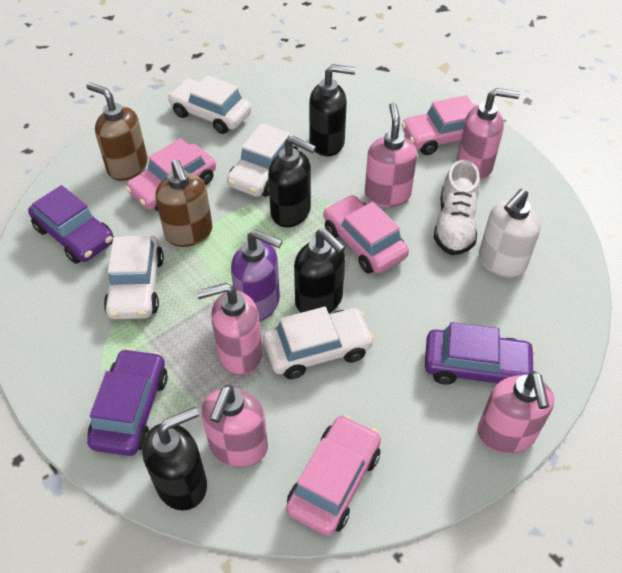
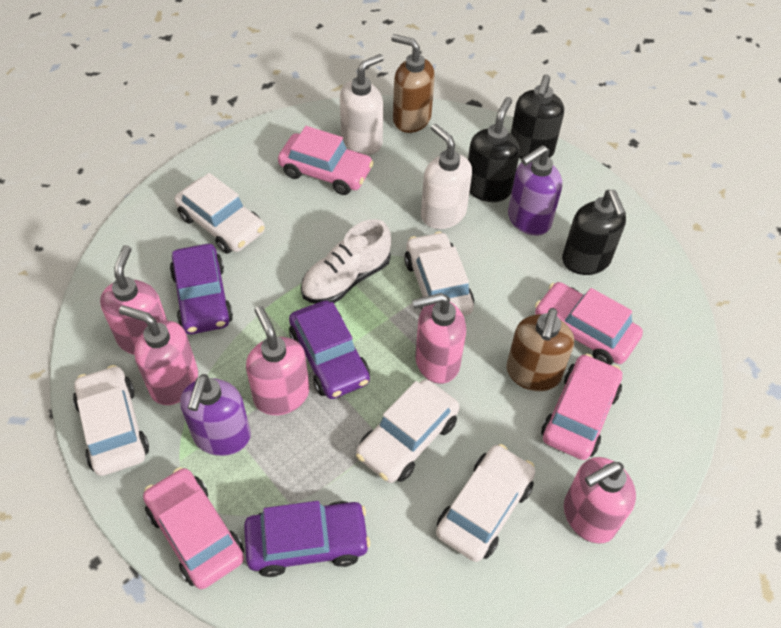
black soap dispenser: [142,407,207,511] [268,136,316,227] [294,228,345,313] [309,64,356,156] = 4 -> [468,97,520,202] [511,74,564,159] [562,190,626,275] = 3
purple soap dispenser: [231,230,283,321] = 1 -> [180,374,251,456] [508,145,562,236] = 2
white car: [104,235,164,319] [168,75,252,134] [227,123,298,197] [263,307,374,379] = 4 -> [73,365,149,476] [174,173,265,254] [356,379,460,483] [404,231,474,316] [436,444,535,562] = 5
white soap dispenser: [479,189,541,278] = 1 -> [340,54,384,155] [421,124,472,229] = 2

